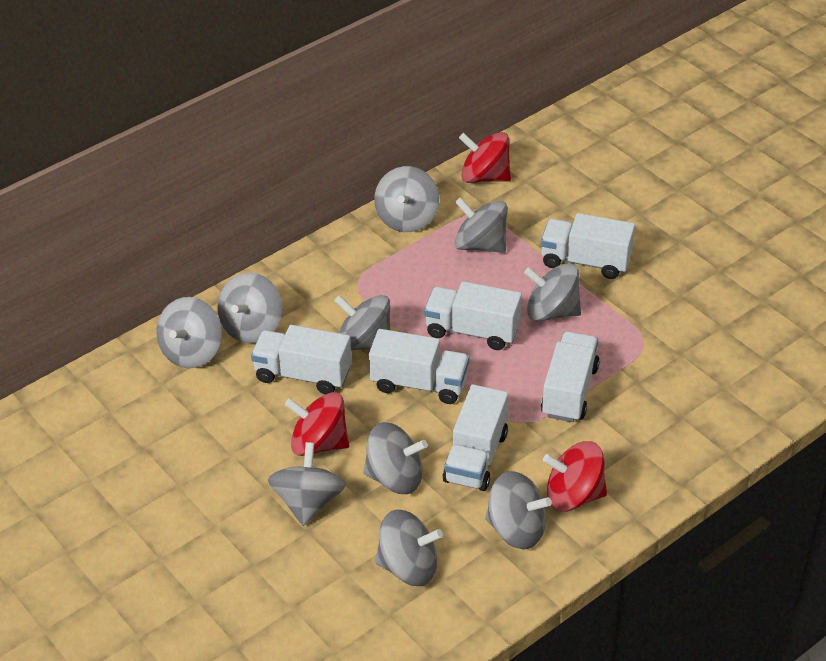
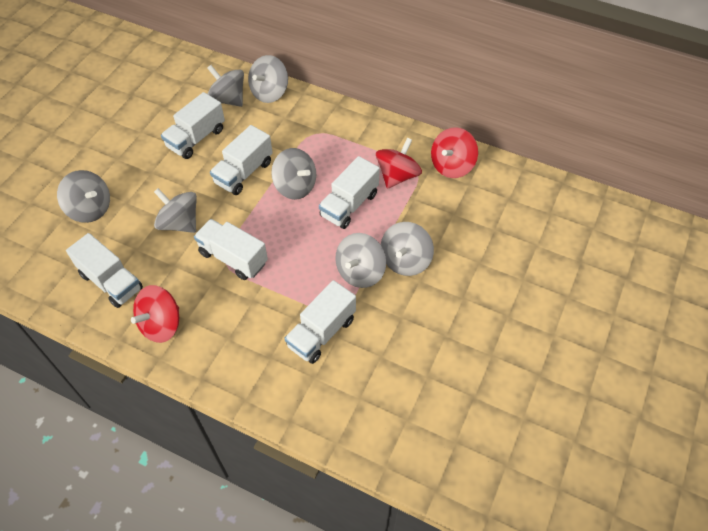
grey spinning top: [156,297,222,368] [217,273,282,343] [268,442,346,526] [334,295,391,351] [363,422,428,494] [374,166,439,232] [375,510,443,586] [455,197,507,253] [485,471,552,549] [524,263,581,321] = 10 -> [57,170,110,223] [154,188,197,233] [207,65,244,107] [248,55,288,103] [271,148,316,200] [335,233,386,288] [381,222,434,276] = 7

